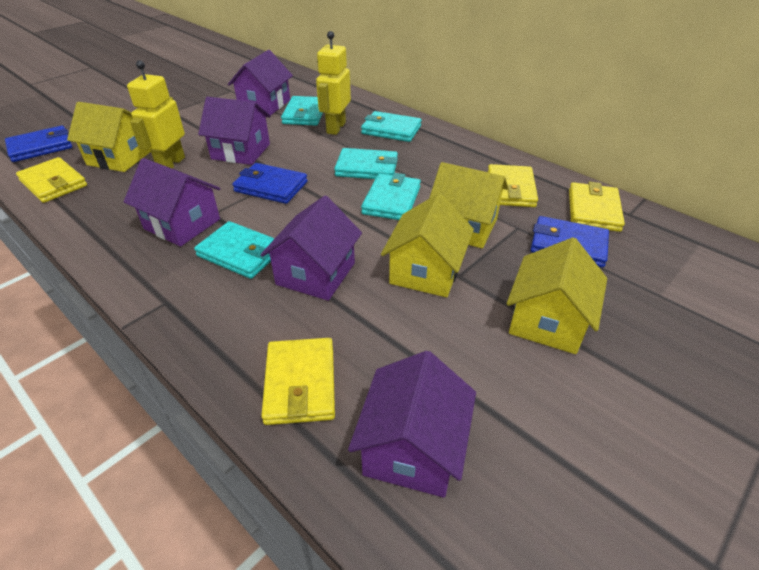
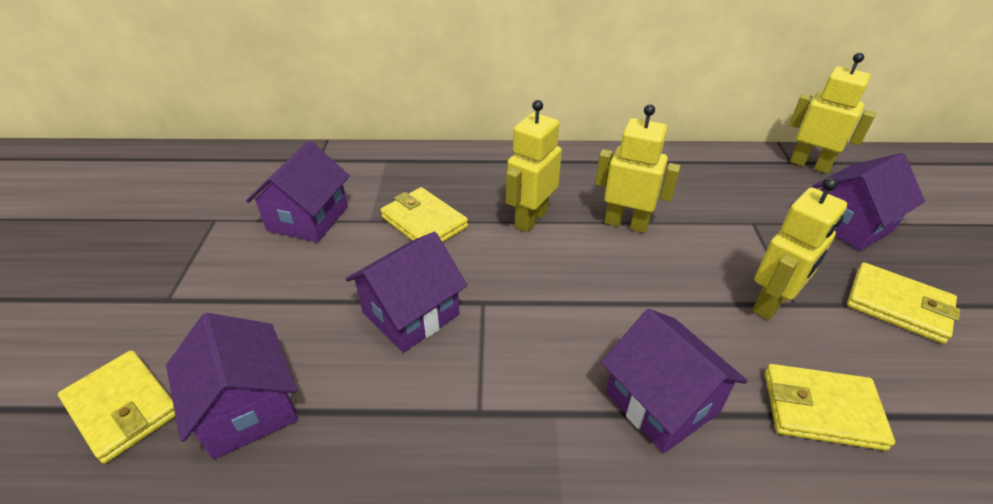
blue wallet: [5,125,72,162] [232,163,308,204] [531,216,609,268] = 3 -> none = 0
turquoise wallet: [194,221,275,279] [281,96,323,126] [334,148,398,179] [361,111,422,142] [361,173,421,220] = 5 -> none = 0
yellow house: [67,102,151,172] [381,193,474,297] [429,162,508,248] [507,238,607,354] = 4 -> none = 0
yellow robot: [127,60,185,169] [316,31,351,135] = 2 -> [506,100,562,232] [595,104,681,233] [752,177,847,320] [789,53,876,174] = 4

